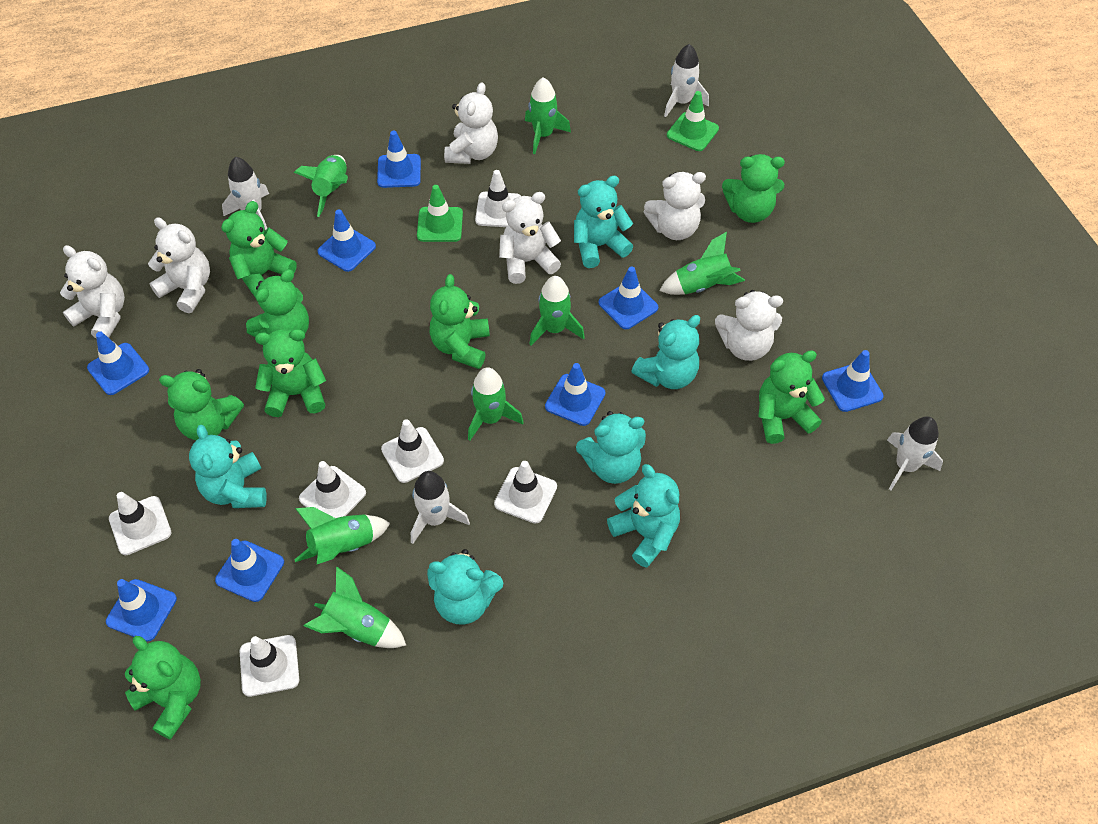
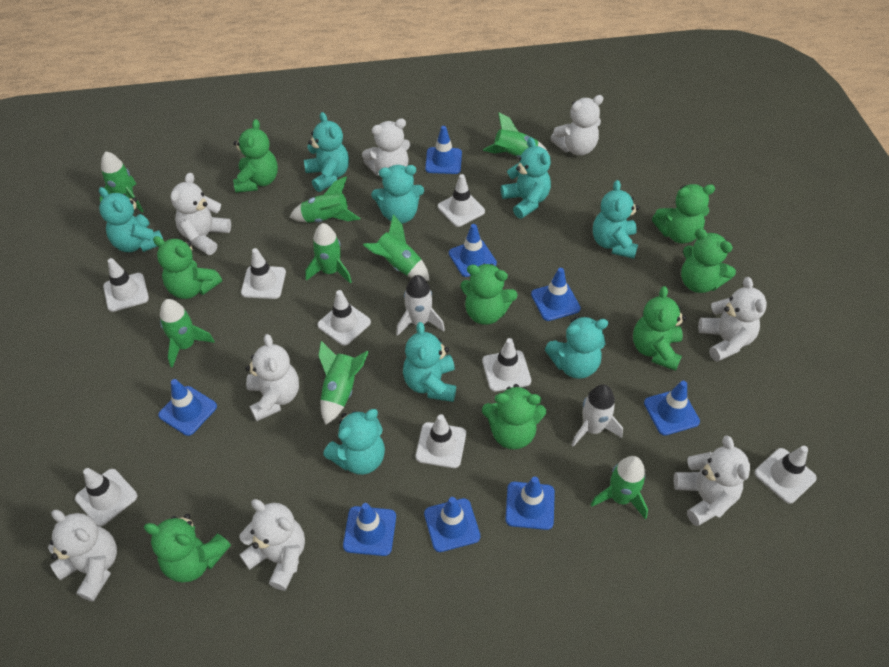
green rocket: [294,155,348,217] [294,507,390,564] [304,567,406,648] [468,367,524,441] [525,77,571,154] [530,276,585,346] [660,232,745,295] = 7 -> [99,151,144,212] [160,299,215,368] [290,177,360,223] [305,223,352,284] [318,341,369,425] [363,214,429,281] [483,112,549,158] [590,456,648,519] = 8
green traffic cone: [417,185,463,242] [667,91,719,151] = 2 -> none = 0
turquoise teddy bear: [189,425,267,508] [427,549,503,625] [574,176,633,268] [576,411,646,484] [607,464,680,568] [631,315,700,389] = 6 -> [99,187,163,252] [304,112,349,192] [323,409,385,475] [371,165,424,224] [403,322,456,402] [501,137,551,219] [545,316,608,379] [593,180,639,259] = 8
white rocket: [222,157,269,230] [411,471,470,544] [664,44,709,117] [887,417,943,490] = 4 -> [396,275,445,336] [571,384,623,447] = 2
white teddy bear: [60,245,125,338] [148,217,210,313] [444,82,498,164] [499,192,561,284] [644,172,706,240] [715,290,783,361] = 6 -> [48,510,117,602] [170,173,231,255] [239,499,305,591] [245,334,299,421] [362,118,410,176] [550,95,603,156] [674,435,750,526] [698,277,767,362] = 8
white traffic cone: [109,492,171,555] [240,635,299,697] [299,461,366,518] [381,419,444,483] [475,170,521,227] [494,461,557,524] = 6 -> [75,468,137,526] [103,258,149,312] [241,248,286,299] [317,290,371,346] [416,414,466,468] [438,174,485,227] [482,338,531,391] [754,446,817,504] = 8

